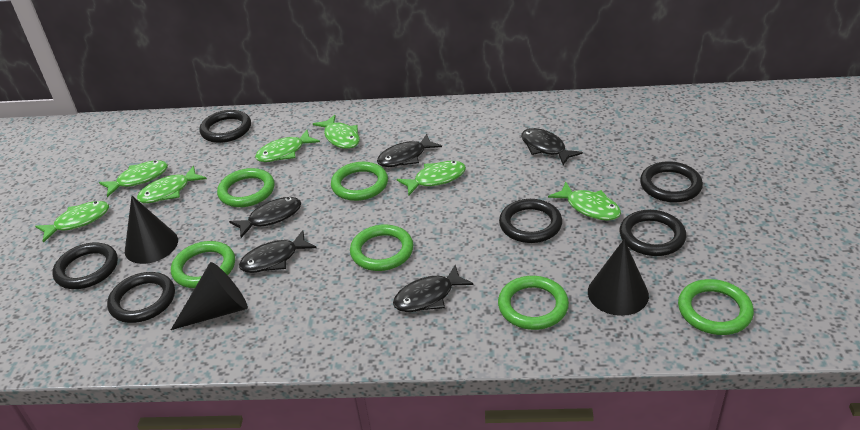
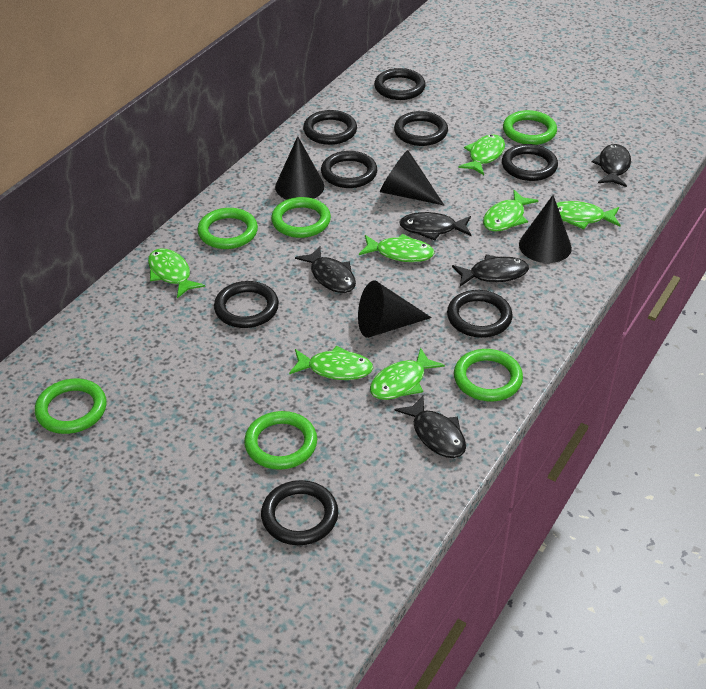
black cone: [125,196,178,264] [171,262,248,330] [588,239,649,316] = 3 -> [275,136,324,200] [358,281,432,338] [380,150,444,205] [519,195,572,263] = 4
black ring: [52,243,118,289] [107,272,175,323] [199,110,251,143] [499,199,562,243] [620,210,686,256] [640,161,703,202] = 6 -> [214,281,279,328] [261,480,338,545] [303,110,357,145] [321,151,377,188] [374,68,426,100] [394,111,448,146] [447,290,513,338] [502,144,558,181] = 8

